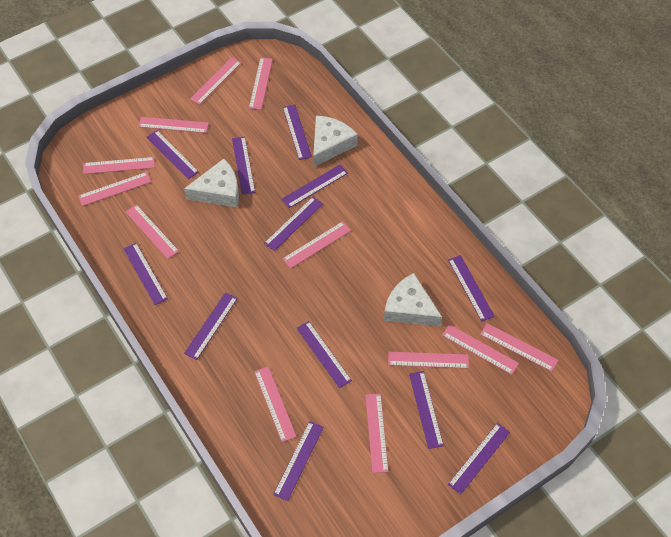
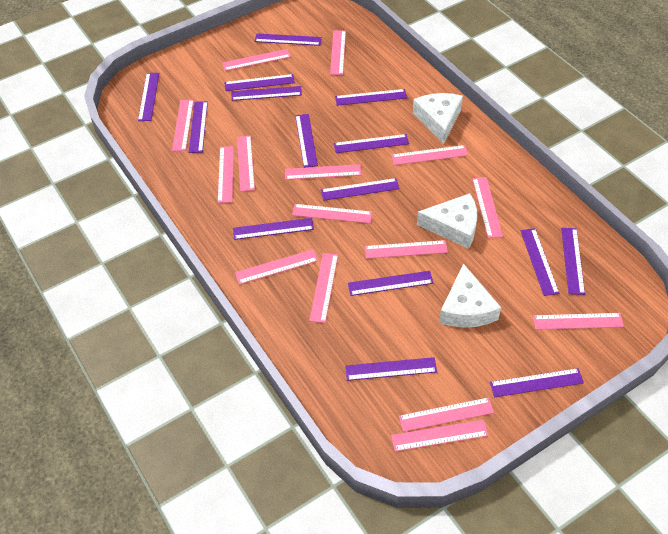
pink ruler: [78,172,151,206] [83,157,155,174] [125,204,179,259] [138,117,209,133] [190,57,241,105] [249,58,273,110] [254,366,297,442] [282,221,351,269] [365,394,389,473] [388,352,469,368] [442,324,519,375] [480,323,558,372] = 12 -> [172,100,194,151] [218,146,234,203] [222,49,291,71] [235,249,318,285] [237,136,255,191] [285,164,362,180] [292,204,372,223] [309,253,338,323] [330,30,346,75] [365,240,448,259] [391,420,488,452] [392,145,468,165] [399,397,494,432] [472,177,503,238] [533,313,624,330] = 15
purple ruler: [123,243,168,305] [147,130,199,179] [184,292,238,360] [232,136,255,195] [264,197,323,251] [273,421,324,501] [282,164,348,208] [283,105,312,160] [296,321,352,388] [409,371,444,449] [448,255,495,322] [448,423,510,494] = 12 -> [138,73,159,121] [189,101,208,153] [224,74,295,91] [231,86,302,101] [233,218,314,240] [254,33,322,46] [295,114,318,168] [321,178,399,201] [334,134,409,153] [335,89,407,106] [345,357,437,381] [348,271,433,296] [490,368,584,397] [520,228,559,296] [561,228,585,295] = 15

